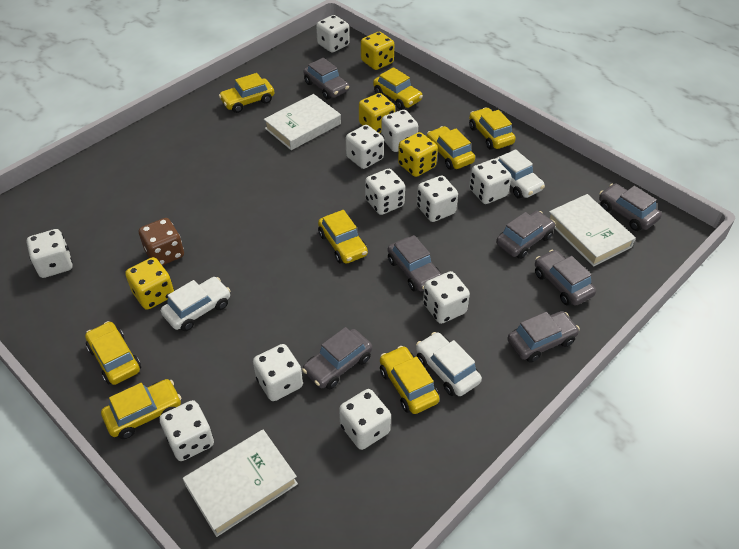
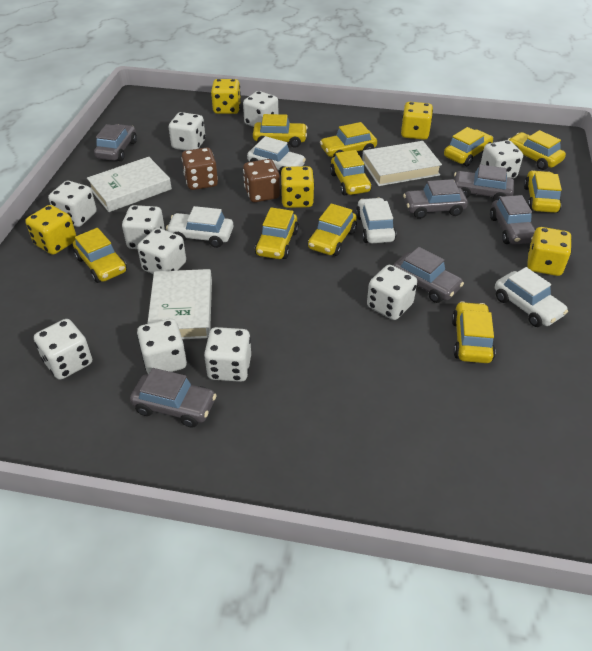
brown dice: [139,218,184,266] = 1 -> [182,148,218,190] [243,159,280,202] = 2
grey car: [302,327,372,389] [304,58,349,99] [388,235,442,291] [496,211,555,259] [507,311,580,363] [535,250,596,306] [599,183,662,231] = 7 -> [94,124,137,161] [130,368,217,428] [393,247,464,303] [403,179,468,219] [454,165,514,201] [490,195,536,245] = 6
white car: [161,277,231,331] [416,332,482,396] [495,149,545,199] = 3 -> [166,206,233,248] [247,136,306,175] [356,198,396,243] [495,267,568,327] = 4
white dice: [27,229,73,278] [160,400,214,461] [253,344,303,401] [316,15,350,52] [339,389,391,450] [346,125,384,169] [365,169,405,215] [381,110,418,152] [417,176,458,222] [423,271,470,324] [469,159,511,204] = 11 -> [34,319,92,380] [48,181,97,227] [122,205,165,249] [137,228,186,274] [137,319,187,374] [169,112,205,151] [204,327,251,382] [243,91,278,127] [367,265,417,320] [480,140,523,179] = 10
yellow car: [85,321,141,385] [101,379,181,439] [219,73,274,113] [318,210,368,264] [373,67,423,110] [380,346,439,414] [427,126,475,170] [469,107,516,150] = 8 -> [73,228,127,283] [253,114,308,148] [255,207,299,259] [308,203,357,256] [320,122,377,157] [330,150,372,195] [444,127,493,166] [452,301,496,363] [508,130,566,170] [524,170,562,213] = 10
yellow dice: [125,257,174,310] [359,93,395,133] [361,32,394,70] [398,132,438,177] = 4 -> [25,205,76,255] [211,79,241,114] [281,166,314,208] [401,102,433,140] [527,227,572,276] = 5

